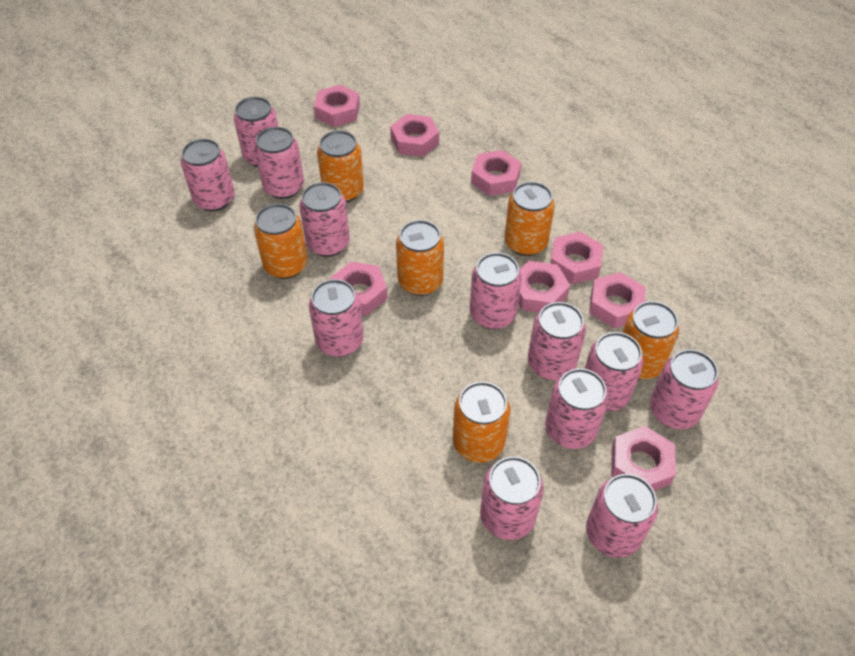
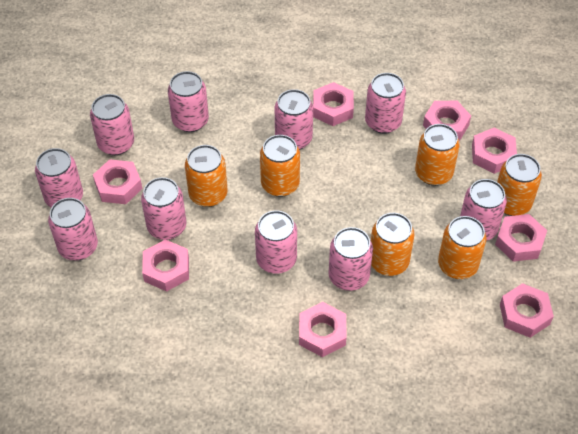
pink can: [181,139,235,211] [234,97,278,167] [254,127,304,199] [299,182,350,257] [309,279,364,357] [470,253,522,329] [480,456,544,540] [528,302,586,380] [545,368,608,449] [585,332,643,411] [586,474,658,558] [650,350,719,429] = 12 -> [35,148,83,208] [48,198,98,261] [90,94,134,155] [141,177,186,240] [168,71,209,132] [255,210,297,274] [275,89,313,150] [329,227,373,291] [365,73,406,134] [460,179,507,241] = 10

